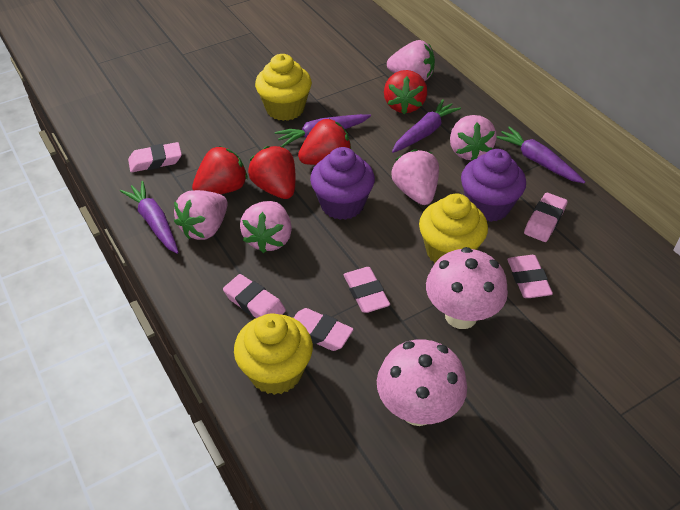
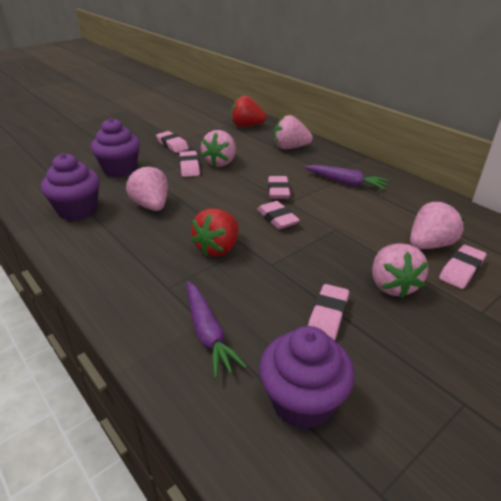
pink mushroom: [377,339,467,426] [426,247,508,329] = 2 -> none = 0
purple carrot: [120,181,179,254] [275,114,371,146] [392,99,461,153] [497,126,585,183] = 4 -> [186,281,247,379] [304,165,389,189] = 2
purple cupcake: [310,147,375,220] [461,149,526,222] = 2 -> [41,153,100,221] [91,118,140,178] [259,326,355,430] = 3
red strawberry: [192,146,248,194] [248,146,296,199] [298,119,352,165] [384,70,427,114] = 4 -> [191,208,238,256] [231,96,266,127] = 2
yellow cupcake: [234,313,313,395] [255,54,312,121] [419,194,488,264] = 3 -> none = 0

